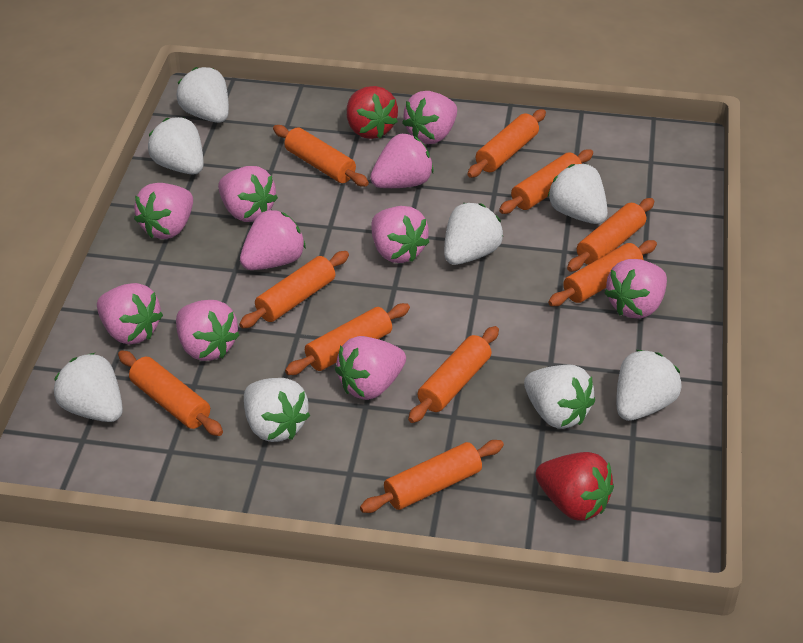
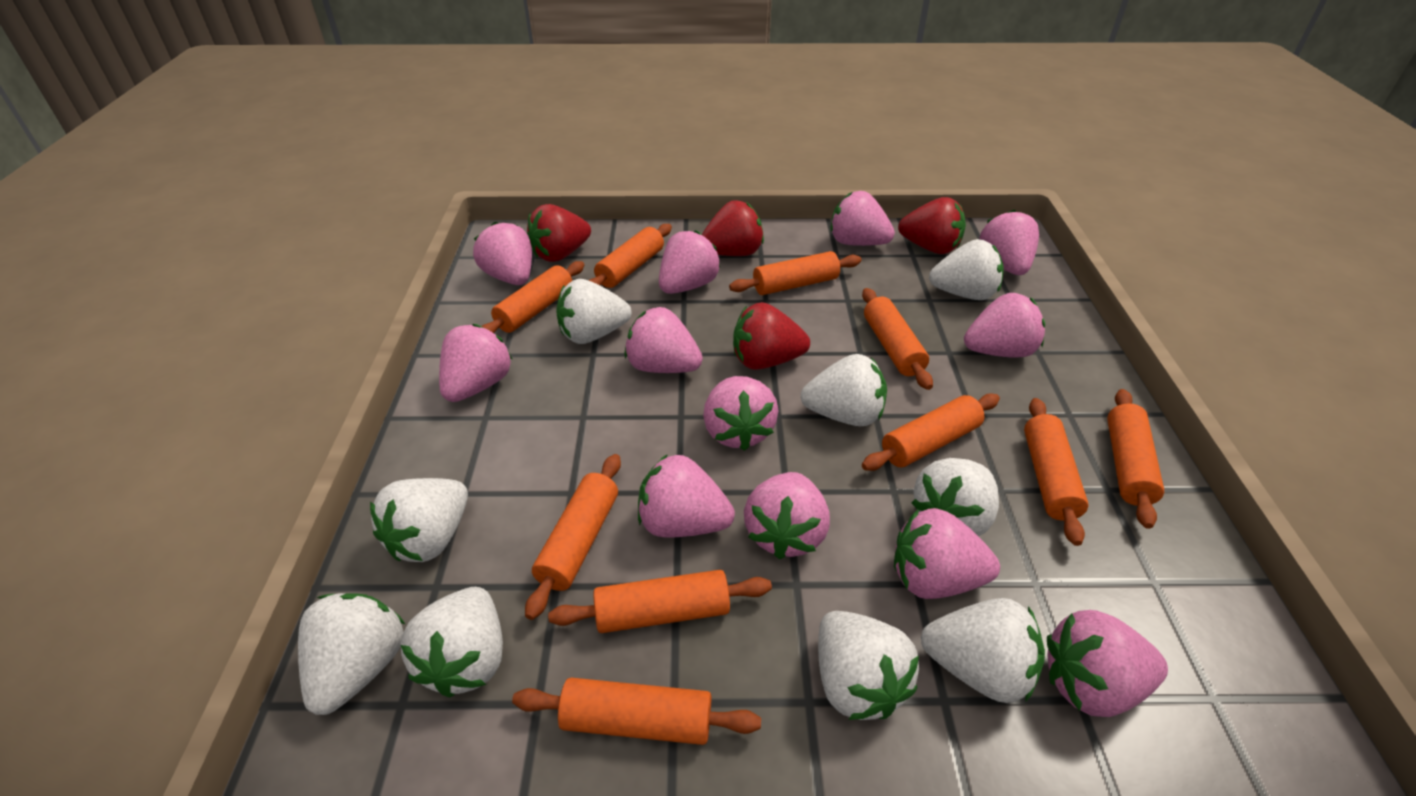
pink strawberry: [97,283,163,345] [134,183,193,239] [176,300,239,361] [218,166,278,222] [240,210,306,270] [335,336,406,400] [370,134,433,188] [371,206,429,263] [402,91,457,144] [604,259,667,319] = 10 -> [439,324,512,402] [473,222,532,285] [624,307,703,373] [638,454,735,538] [659,230,721,294] [703,376,778,451] [744,472,830,559] [830,191,895,246] [894,508,1000,599] [964,293,1045,358] [979,210,1039,275] [1047,610,1168,717] = 12
red strawberry: [347,86,398,139] [535,452,614,521] = 2 -> [527,204,591,262] [702,200,764,256] [733,302,810,370] [898,197,966,254] = 4
white strawberry: [54,353,123,422] [148,117,204,175] [176,67,229,123] [244,378,310,442] [444,203,503,265] [524,364,595,429] [548,164,608,224] [617,350,682,421] = 8 -> [298,593,405,715] [370,478,468,562] [401,587,503,698] [556,279,632,344] [801,354,887,426] [818,611,919,720] [912,458,999,536] [921,598,1045,703] [929,239,1004,300] = 9

